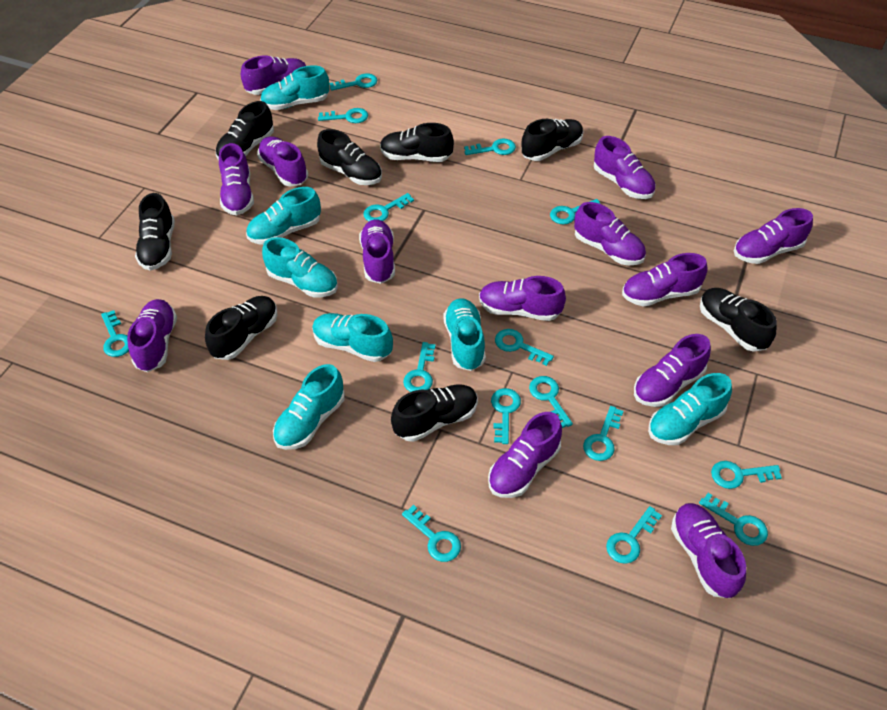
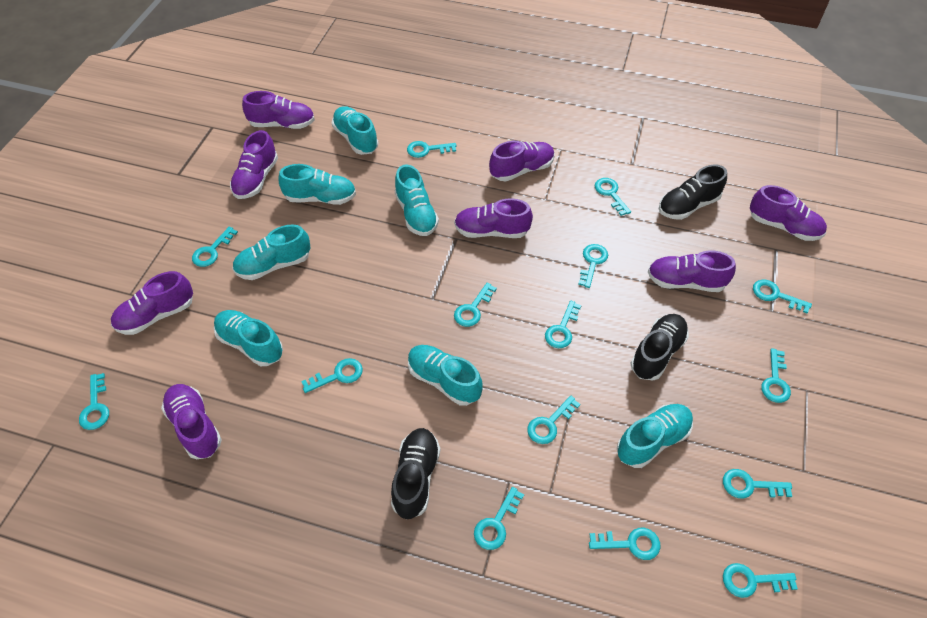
black shoe: [135,193,175,271] [205,296,277,360] [216,101,274,161] [317,129,382,185] [380,123,454,162] [391,384,478,442] [521,119,584,161] [700,288,777,352] = 8 -> [391,428,440,520] [630,314,689,381] [659,165,727,220] = 3
purple shoe: [127,299,177,372] [219,143,254,215] [241,56,306,95] [257,136,308,186] [359,219,395,284] [479,276,566,321] [488,412,562,498] [574,202,646,265] [594,136,656,199] [622,253,708,306] [634,334,711,407] [671,503,746,598] [734,208,813,264] = 13 -> [111,271,193,335] [161,384,222,459] [230,130,278,199] [242,91,315,129] [454,198,533,238] [489,141,555,181] [648,251,736,292] [750,185,827,241] = 8

